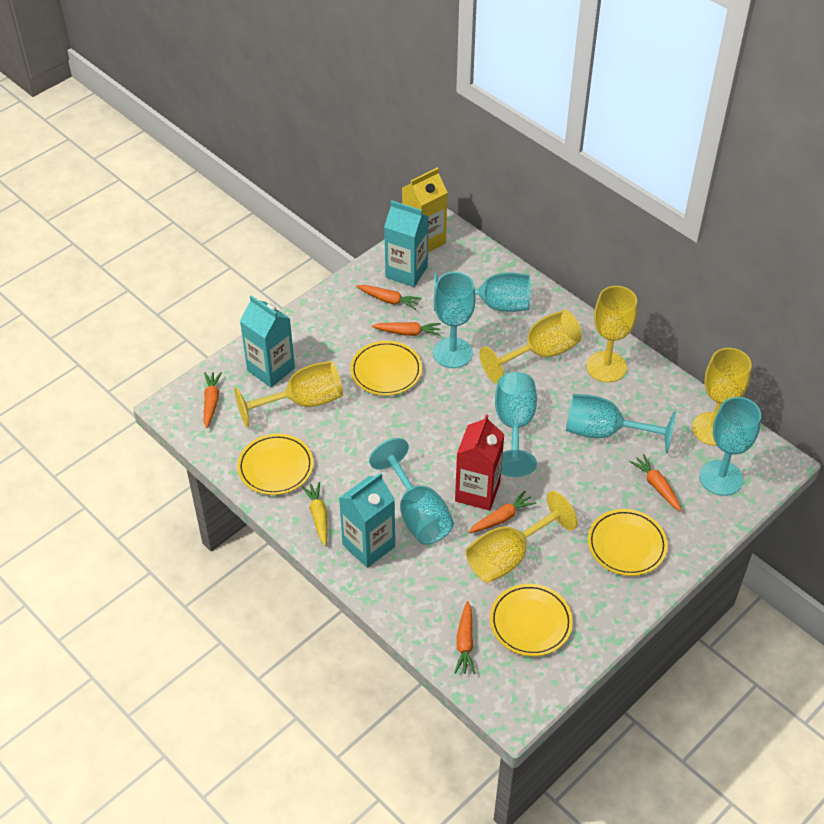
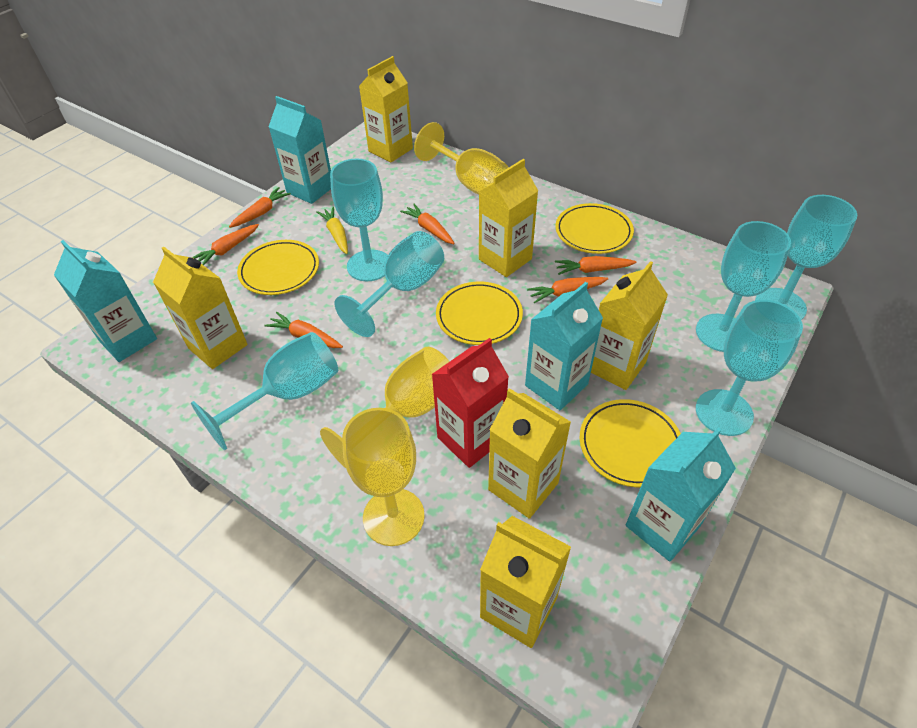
turquoise carton: [240,295,295,387] [339,472,395,568] [384,200,428,287] = 3 -> [54,240,157,362] [269,96,331,204] [525,282,603,410] [626,427,736,562] = 4
yellow carton: [402,167,448,252] = 1 -> [153,247,248,369] [359,56,413,162] [479,159,538,277] [480,516,571,648] [488,388,571,519] [591,261,668,390] = 6
yellow goblet: [234,361,343,428] [466,491,578,583] [479,310,582,384] [586,286,637,382] [692,348,752,446] = 5 -> [320,347,450,468] [342,408,425,546] [414,122,509,195] = 3

